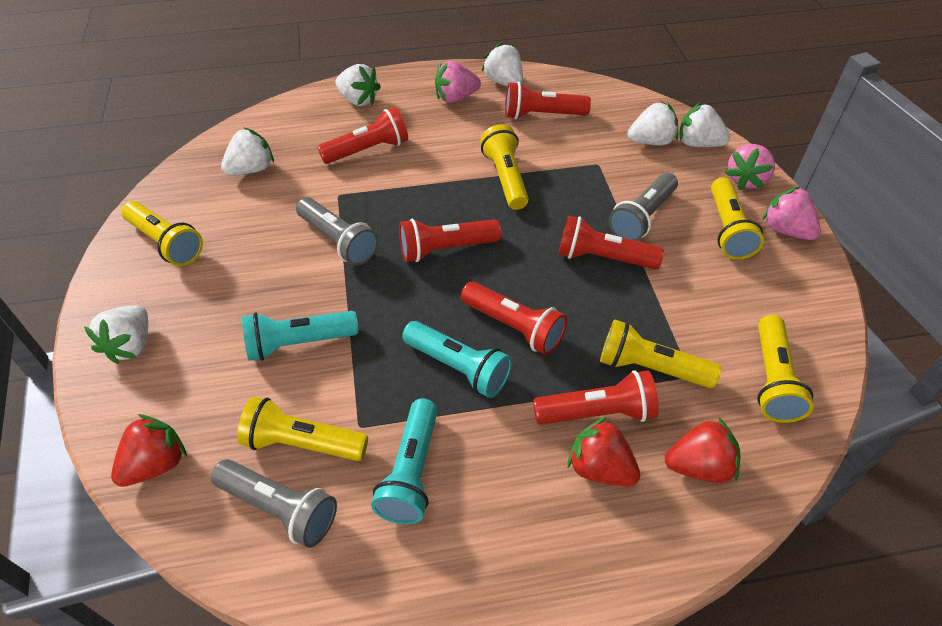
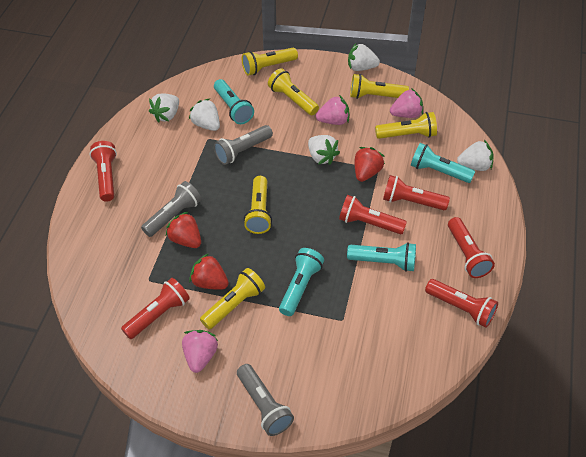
turquoise flashlight: [242,311,359,361] [371,398,438,524] [402,321,512,398] = 3 -> [214,79,254,124] [279,248,324,316] [347,242,416,272] [411,143,475,183] = 4
white strawberry: [84,306,148,364] [221,127,274,175] [335,64,381,106] [482,42,523,86] [627,101,678,145] [679,102,730,147] = 6 -> [149,93,179,123] [189,98,220,131] [308,135,340,165] [348,44,380,71] [457,140,494,171] = 5

